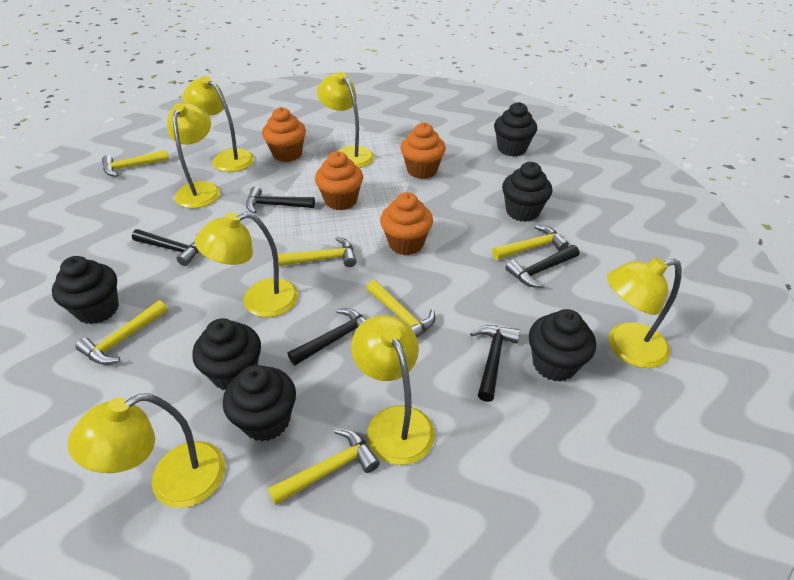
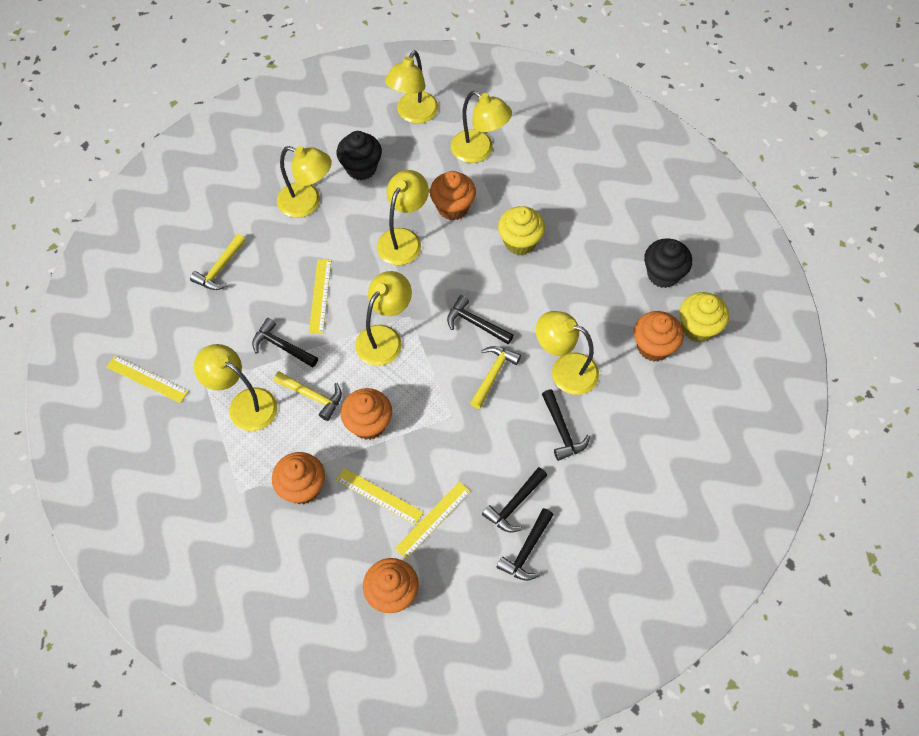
black cupcake: [52,256,119,324] [192,318,261,390] [223,365,296,441] [494,102,537,157] [502,162,552,222] [529,309,596,382] = 6 -> [337,131,382,180] [644,238,692,288] = 2
orange cupcake: [262,107,306,162] [315,151,363,210] [380,192,433,255] [401,123,446,179] = 4 -> [272,452,325,504] [341,388,392,440] [363,558,419,613] [430,171,476,220] [634,311,684,362] = 5
yellow cupcake: none = 0 -> [498,206,545,255] [680,292,729,342] = 2
yellow hammer: [75,300,168,365] [102,150,169,177] [268,429,380,506] [277,237,356,267] [367,280,435,337] [492,225,569,260] = 6 -> [190,234,246,290] [274,371,342,421] [470,346,521,409] = 3
yellow ruler: none = 0 -> [107,356,189,403] [309,259,331,333] [336,468,423,525] [395,482,471,559] = 4

